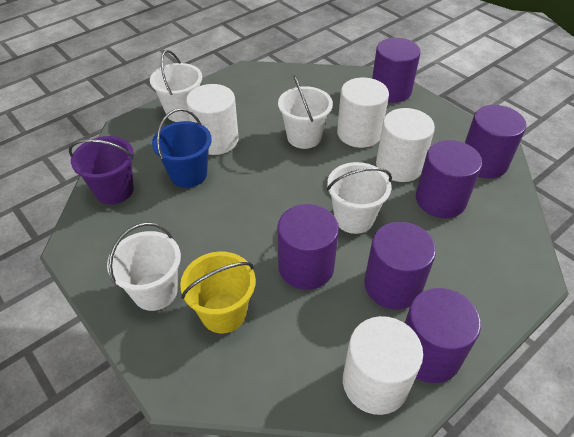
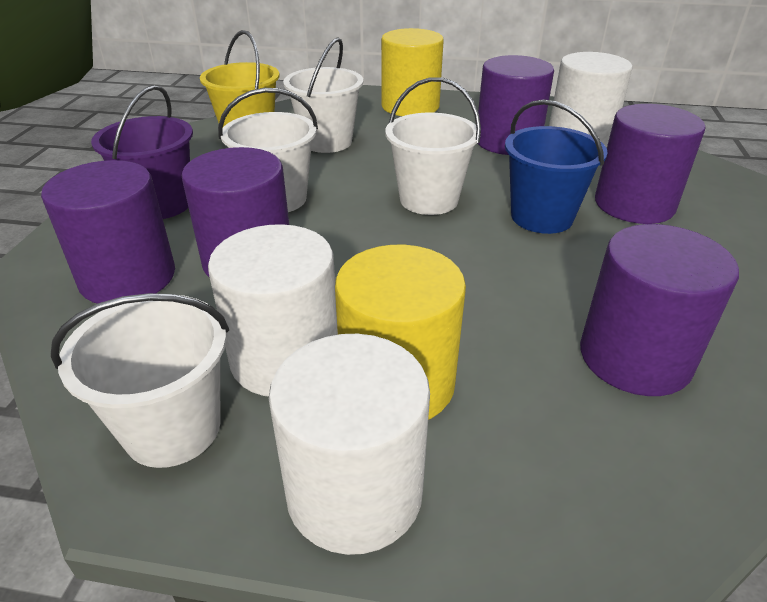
purple cylinder: [277,204,339,290] [364,222,436,310] [372,38,420,103] [405,288,481,383] [416,140,482,218] [465,105,526,178] = 6 -> [41,160,175,304] [182,147,289,278] [478,55,554,155] [580,224,739,396] [595,104,705,224] = 5
white cylinder: [186,84,239,155] [337,78,389,148] [343,316,423,415] [376,108,435,182] = 4 -> [208,224,338,397] [269,334,430,555] [549,52,633,147] = 3
yellow cylinder: none = 0 -> [335,245,466,420] [381,28,444,116] = 2

